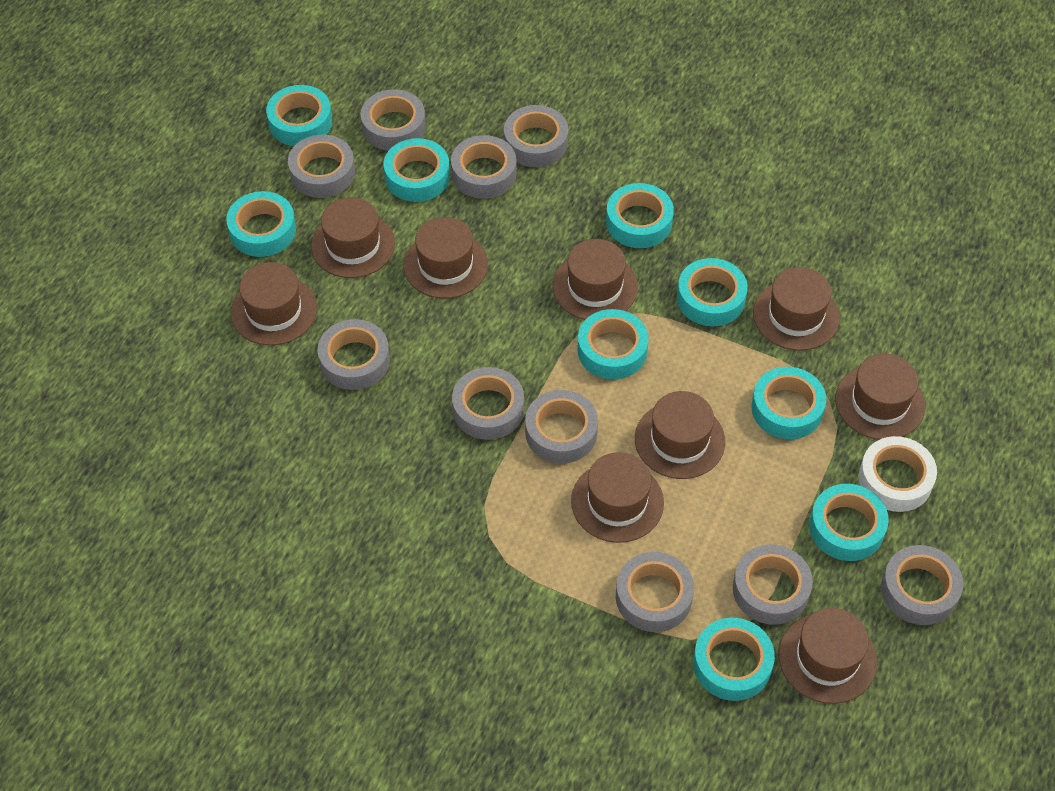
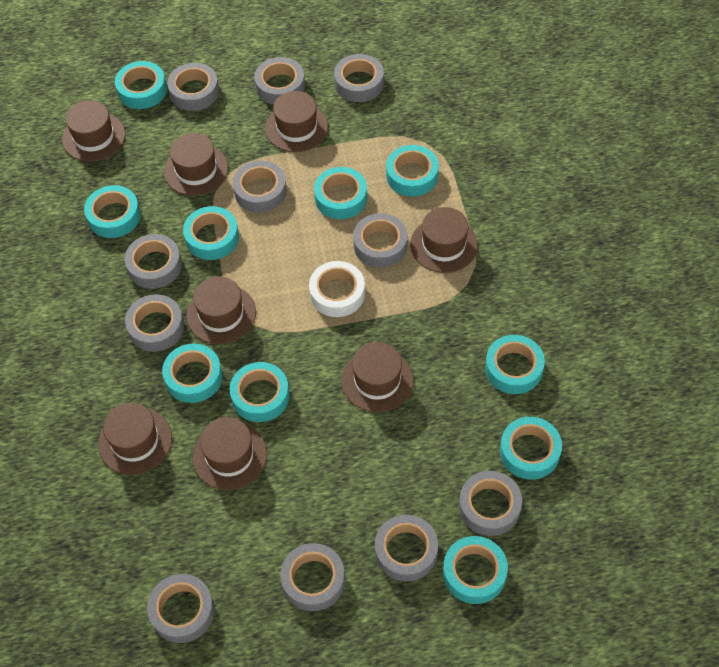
brown hat: [231,262,317,346] [311,197,395,278] [404,217,488,299] [553,239,638,320] [571,452,664,543] [635,391,725,479] [753,267,840,351] [779,608,877,704] [835,354,925,440] = 9 -> [62,100,126,162] [98,403,172,475] [164,133,229,196] [186,276,256,344] [192,417,267,490] [265,91,329,152] [341,342,414,412] [410,207,478,273] = 8
grey tape: [288,135,355,198] [318,319,390,390] [361,89,426,151] [451,135,517,199] [452,367,524,440] [504,105,568,167] [525,390,598,464] [616,552,694,632] [733,545,813,625] [881,545,963,625] = 10 -> [124,234,182,289] [125,294,184,352] [147,574,215,643] [167,63,219,111] [233,161,287,213] [254,57,305,105] [280,543,345,611] [334,54,384,102] [353,213,408,268] [375,515,438,582] [459,471,522,536] = 11
turquoise tape: [226,191,296,257] [266,85,332,146] [384,138,450,202] [578,309,649,379] [606,183,674,248] [677,258,748,326] [693,618,775,701] [751,367,826,439] [809,484,889,561] = 9 -> [84,185,141,238] [115,61,167,109] [162,343,223,403] [183,206,239,260] [230,362,290,422] [314,167,367,219] [386,145,439,197] [443,536,508,604] [485,335,545,394] [500,417,562,480] = 10

